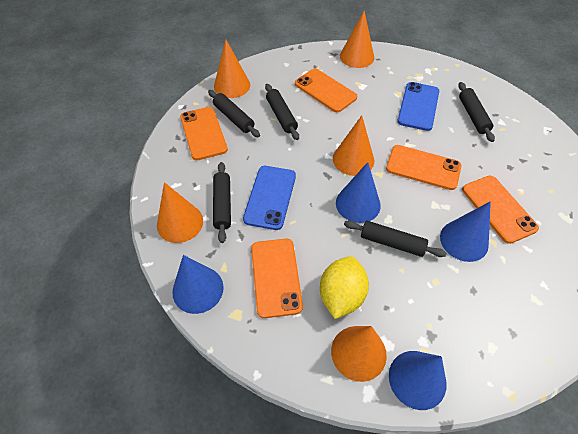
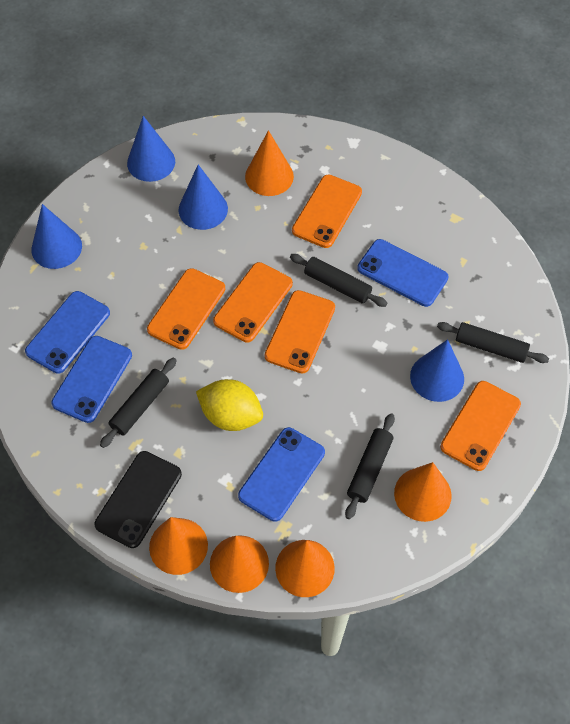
black phone: none = 0 -> [94,451,182,548] = 1
black rolling pin: [208,90,260,137] [213,162,231,243] [265,84,299,140] [344,220,446,257] [458,82,495,142] = 5 -> [100,358,177,448] [290,254,388,307] [345,413,395,519] [437,322,549,363] = 4
blue phone: [243,166,296,230] [397,82,439,131] = 2 -> [25,291,110,374] [51,336,132,423] [238,427,325,522] [357,239,448,307] = 4

